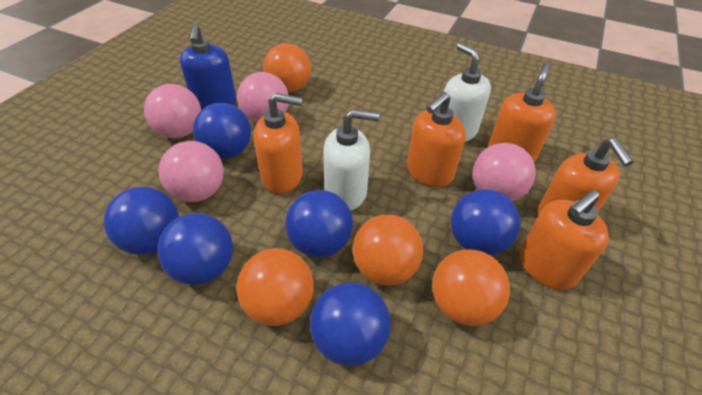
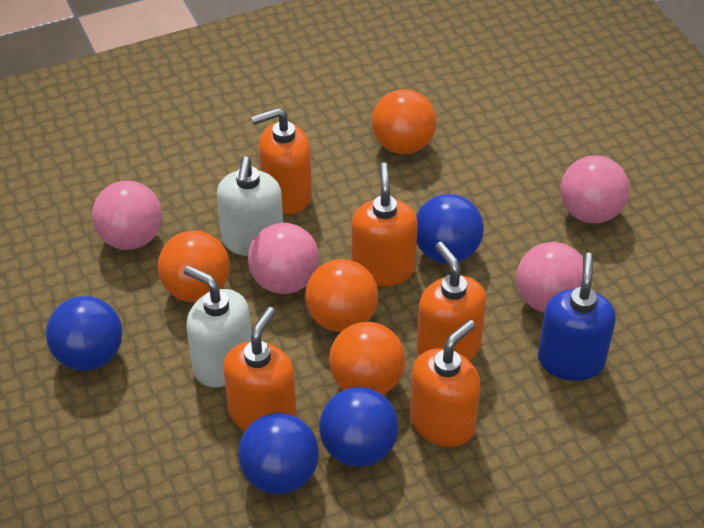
blue ball: [104,187,179,255] [157,213,233,285] [193,103,251,159] [285,190,353,257] [310,282,391,366] [451,189,520,255] = 6 -> [46,296,122,371] [238,413,319,494] [319,387,399,467] [416,194,484,264] = 4

